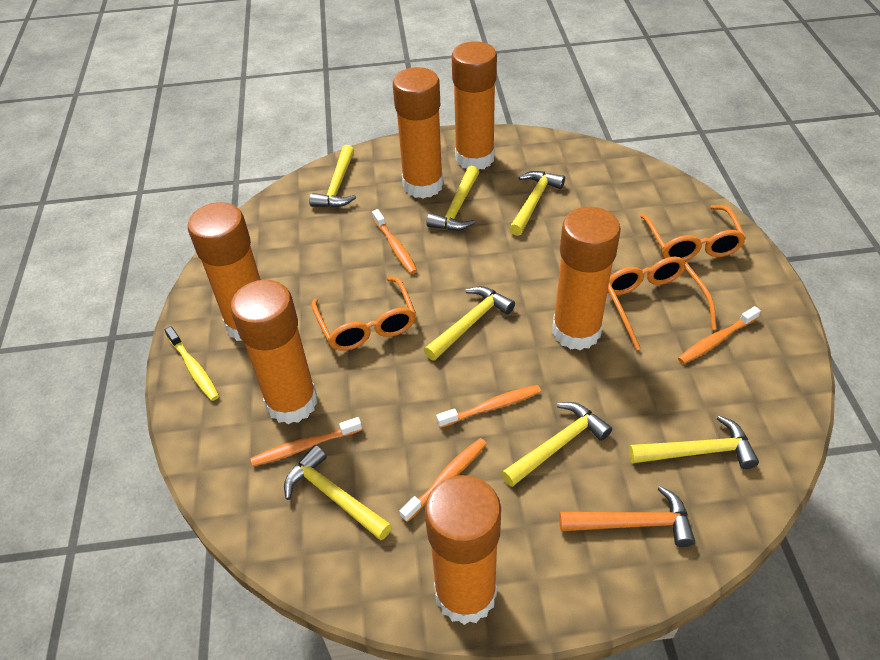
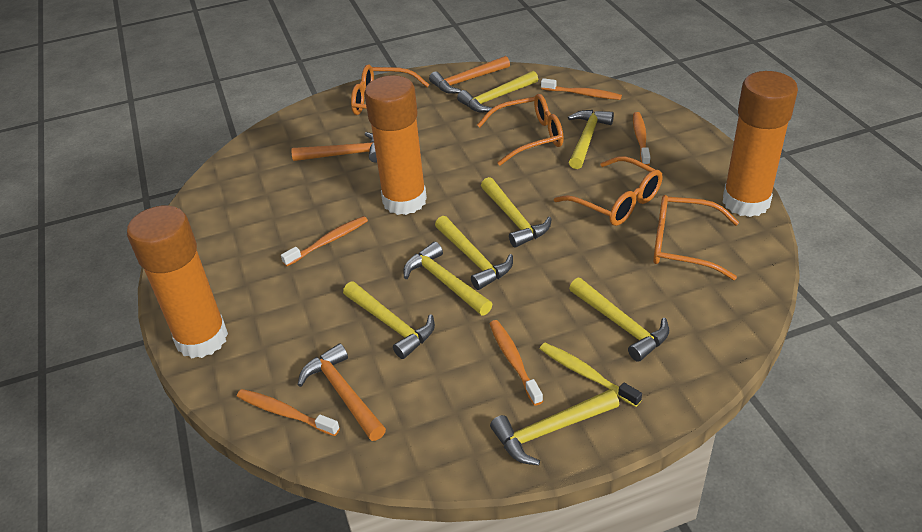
orange glasses: [311,276,416,351] [608,257,717,350] [640,205,746,261] = 3 -> [351,64,429,115] [477,94,564,166] [554,156,662,226] [653,195,739,280] = 4
orange glue stick: [188,202,261,341] [230,280,318,424] [393,67,443,198] [425,475,501,625] [452,41,497,169] [552,207,621,350] = 6 -> [127,205,228,358] [364,75,427,215] [722,71,798,217] = 3
orange hammer: [559,486,695,547] = 1 -> [291,132,377,163] [298,343,386,441] [429,56,510,94] = 3
yellow hammer: [284,445,392,540] [309,145,356,208] [424,286,515,361] [426,166,479,231] [501,402,612,487] [509,171,565,236] [629,415,759,469] = 7 -> [343,282,435,359] [403,242,492,315] [435,216,513,290] [457,71,538,113] [481,177,552,248] [490,389,619,465] [568,110,614,169] [569,278,669,362] = 8

